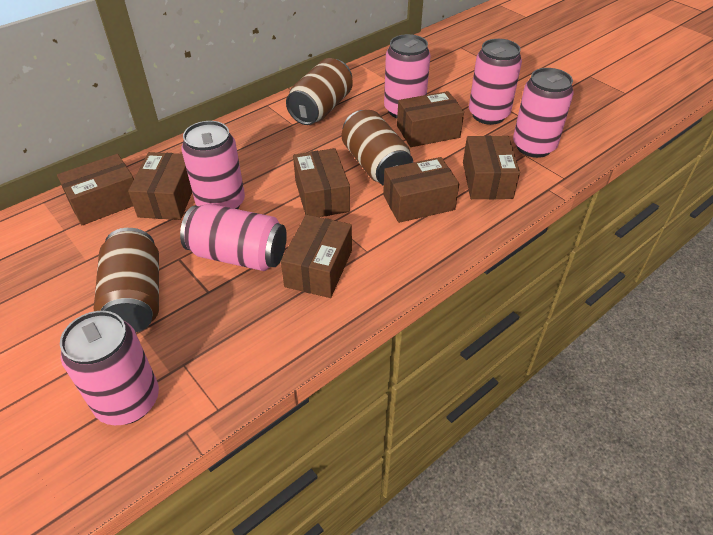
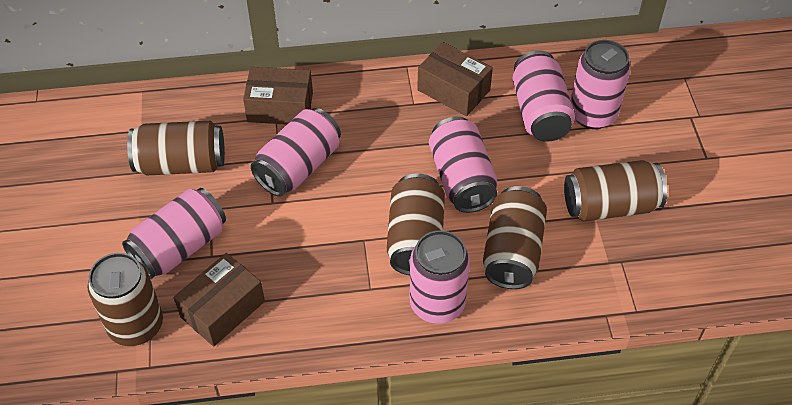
brown box: [57,154,134,225] [128,152,192,220] [281,214,352,298] [293,148,350,217] [383,157,459,223] [397,91,464,147] [463,136,520,199] = 7 -> [174,253,265,347] [243,67,313,124] [417,42,493,116] = 3
brown can: [94,228,159,332] [286,58,353,125] [342,110,413,186] = 3 -> [88,253,163,346] [127,121,225,175] [387,173,445,275] [483,186,547,289] [564,160,667,221] = 5

